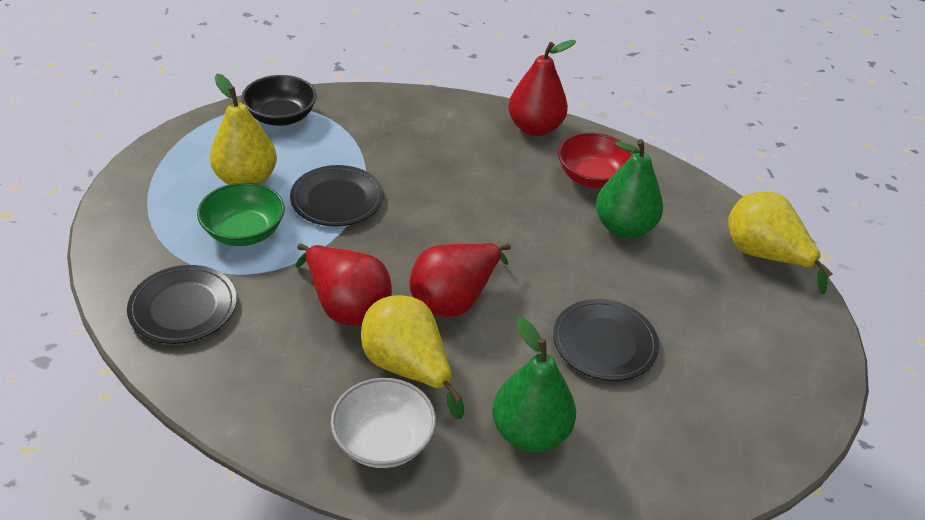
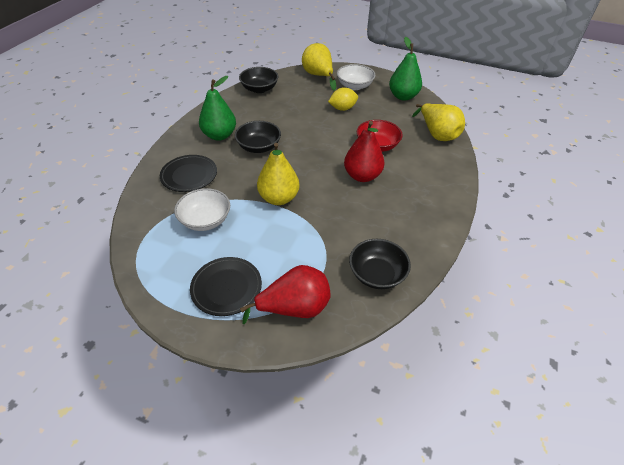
black bowl: [242,75,317,126] = 1 -> [235,121,281,153] [239,67,278,93] [349,239,411,289] = 3
black plate: [127,265,237,344] [290,165,383,226] [553,299,659,381] = 3 -> [160,155,217,192] [190,257,262,316] = 2
green bowl: [197,182,285,246] = 1 -> none = 0
red pear: [296,244,392,326] [410,243,511,317] [508,40,576,136] = 3 -> [240,265,330,324] [344,121,385,182] = 2
white bowl: [330,378,436,468] = 1 -> [174,188,230,231] [337,64,376,90] = 2
yellow lemon: none = 0 -> [328,87,358,111] = 1

